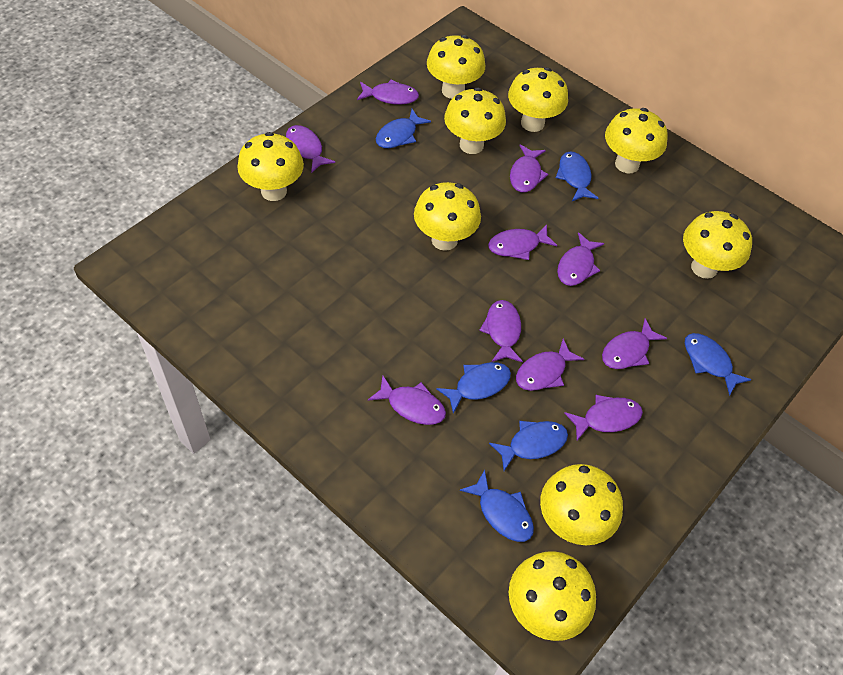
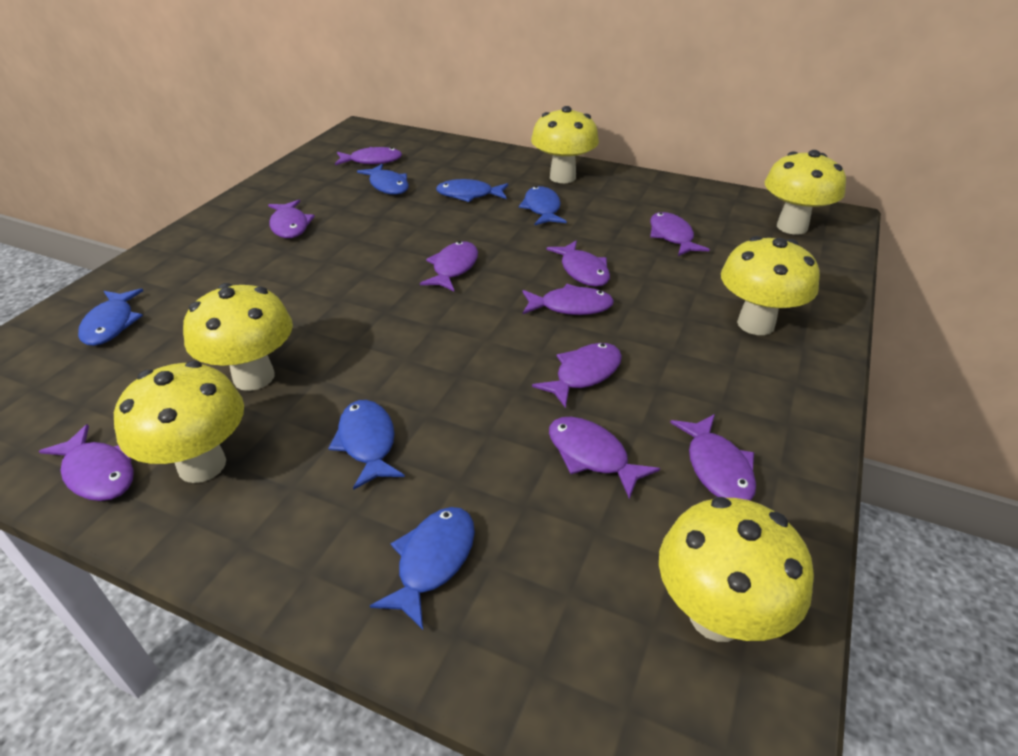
yellow mushroom: [237,132,304,201] [414,182,481,251] [427,35,486,99] [444,88,506,154] [508,67,568,132] [509,551,596,641] [540,464,623,545] [605,108,668,173] [683,211,752,279] = 9 -> [114,361,244,483] [183,283,293,391] [531,106,599,183] [659,497,814,642] [721,236,820,335] [765,150,846,235] = 6

